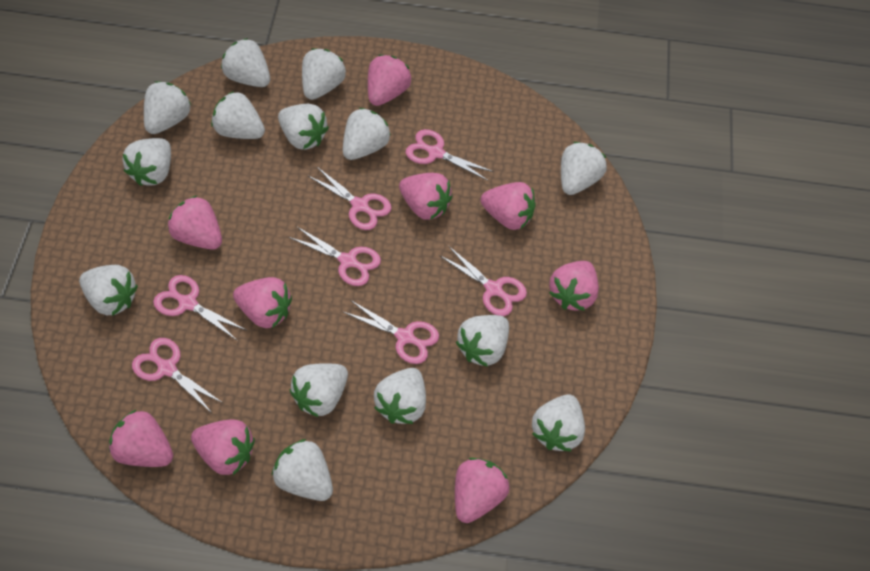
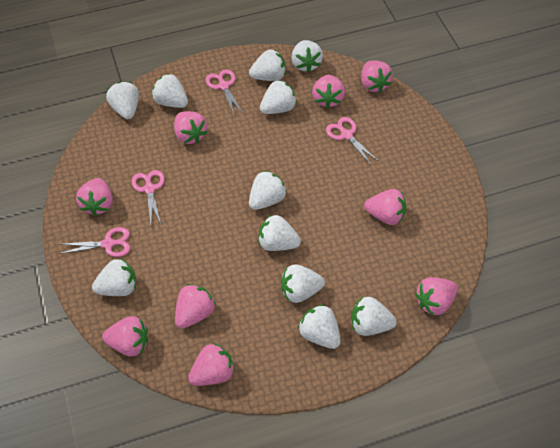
pink scissors: [132,338,224,413] [153,275,246,341] [289,226,381,286] [308,167,392,230] [343,300,439,364] [406,129,494,181] [439,246,527,316] = 7 -> [59,227,130,257] [132,170,164,225] [206,69,243,114] [326,117,378,165] = 4
white strawberry: [79,265,138,316] [123,138,171,186] [144,81,191,134] [211,91,265,139] [221,38,270,87] [272,439,333,501] [278,104,329,150] [290,363,348,418] [302,48,346,100] [343,108,391,160] [374,368,426,424] [456,315,509,367] [532,394,585,452] [561,142,607,195] = 14 -> [92,258,136,296] [106,82,139,119] [152,73,188,108] [249,49,286,81] [249,170,287,210] [259,215,301,251] [260,80,297,114] [281,264,325,303] [291,40,323,73] [298,304,341,349] [351,297,397,336] = 11

